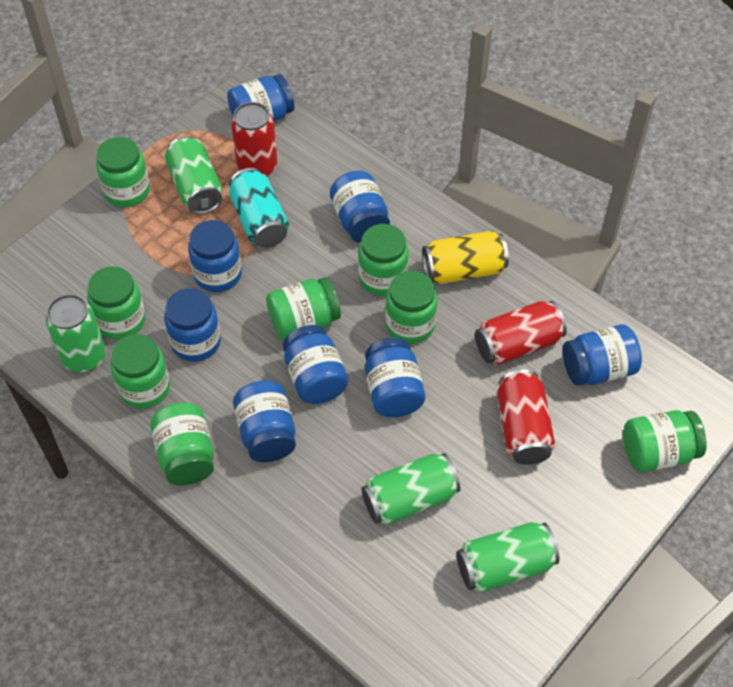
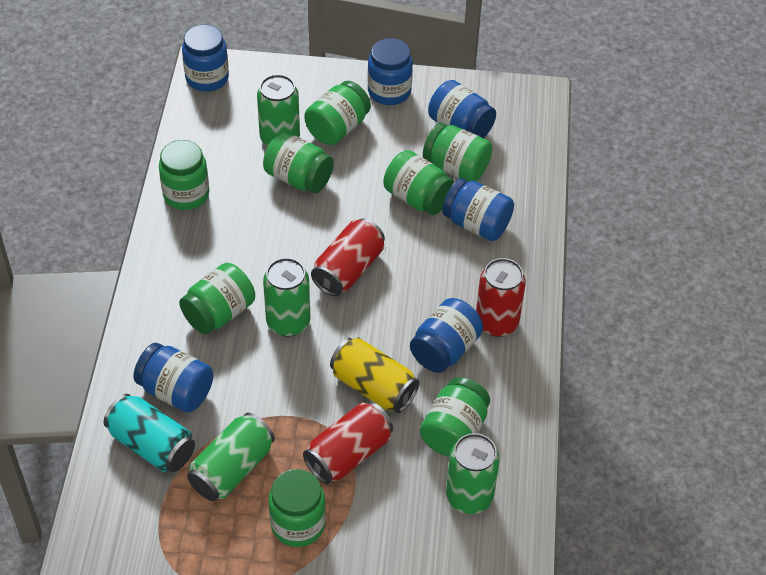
blue jar: [164,288,221,362] [188,220,242,292] [227,74,295,121] [233,380,296,462] [283,325,348,404] [330,171,390,243] [365,338,425,417] [563,324,642,386] = 8 -> [133,343,213,412] [182,24,229,92] [368,38,413,105] [410,298,483,373] [428,80,496,138] [442,178,514,241] = 6

